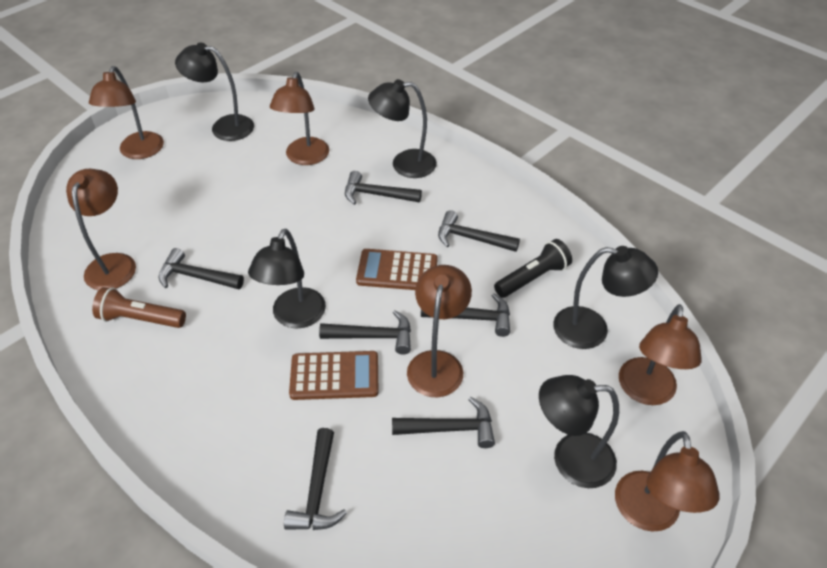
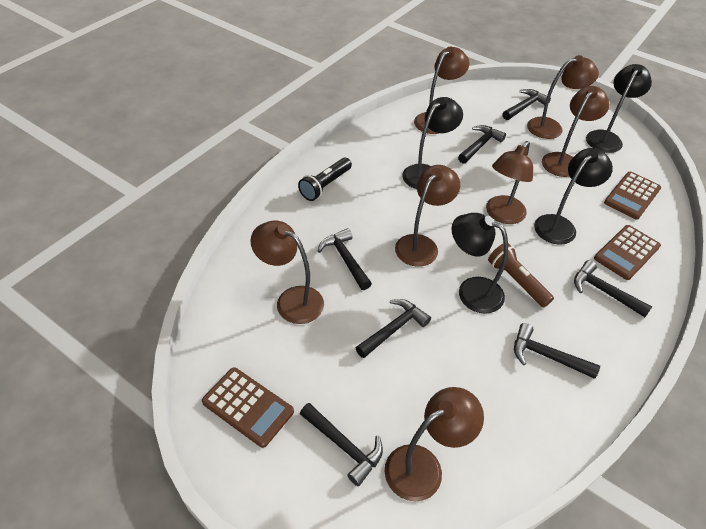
black lamp: [175,43,254,141] [248,229,326,329] [368,79,437,178] [539,375,619,488] [553,246,658,349] = 5 -> [402,97,463,189] [451,213,508,314] [534,148,613,245] [586,64,652,153] = 4
brown calculator: [289,351,379,400] [356,249,438,290] = 2 -> [202,367,294,448] [594,225,661,280] [604,172,661,220] = 3
brown lamp: [66,169,136,290] [89,66,164,159] [270,72,329,165] [407,265,472,398] [615,431,720,532] [619,304,702,405] = 6 -> [251,221,324,324] [385,387,484,502] [395,165,460,267] [414,47,470,134] [486,141,533,224] [527,55,599,139] [542,86,609,177] = 7

